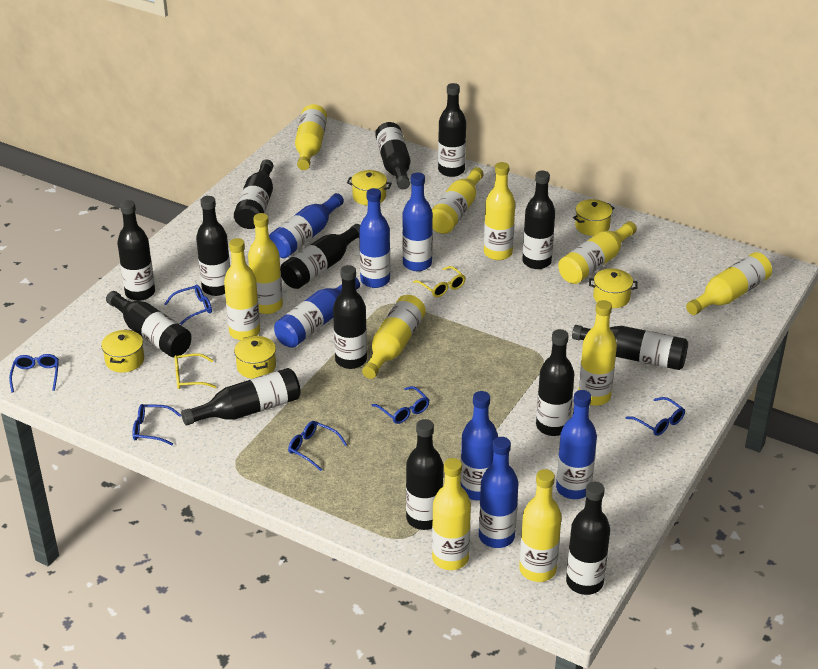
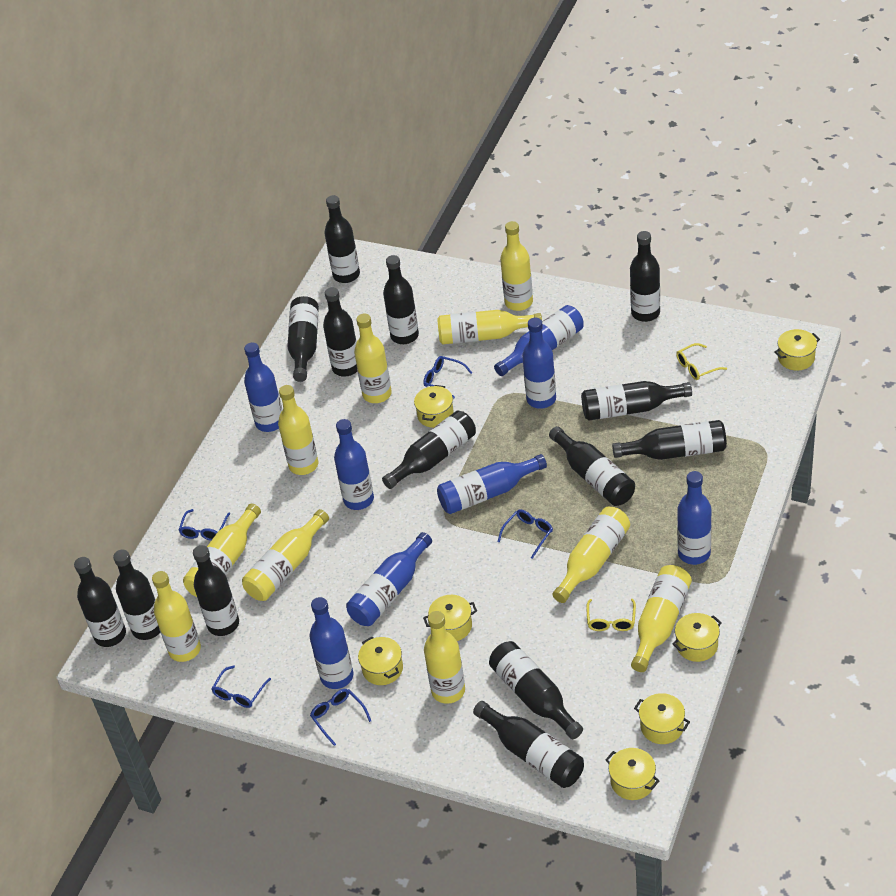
blue bottle: [269,193,344,258] [274,277,360,348] [359,188,390,288] [402,172,433,271] [460,391,498,501] [479,437,518,548] [556,390,597,499] = 7 -> [244,342,283,432] [309,597,353,689] [334,419,374,510] [346,532,432,626] [437,454,547,514] [494,305,584,376] [522,318,556,409] [677,471,711,565] = 8
blue glasses: [9,354,59,393] [132,404,181,445] [164,285,212,325] [288,421,347,471] [371,386,429,424] [626,397,685,436] = 6 -> [179,509,230,541] [212,665,271,708] [310,689,371,746] [423,356,472,398] [497,509,553,559] = 5
yellow bottle: [224,238,260,340] [248,213,283,314] [295,104,327,170] [362,295,426,379] [432,167,484,234] [432,458,471,570] [484,162,515,260] [519,469,562,582] [558,221,637,284] [579,300,617,406] [686,252,772,315] = 11 -> [152,571,201,662] [183,503,261,597] [242,509,329,601] [278,385,319,475] [354,314,392,403] [424,611,465,704] [437,310,542,344] [500,221,533,311] [553,507,630,603] [631,565,692,672] = 10
yellow pot: [101,329,144,373] [234,336,276,379] [347,170,392,206] [573,199,614,236] [589,269,638,308] = 5 -> [358,637,403,685] [414,385,454,428] [423,595,477,641] [605,748,659,800] [634,693,690,744] [673,613,722,662] [774,329,820,371] = 7

